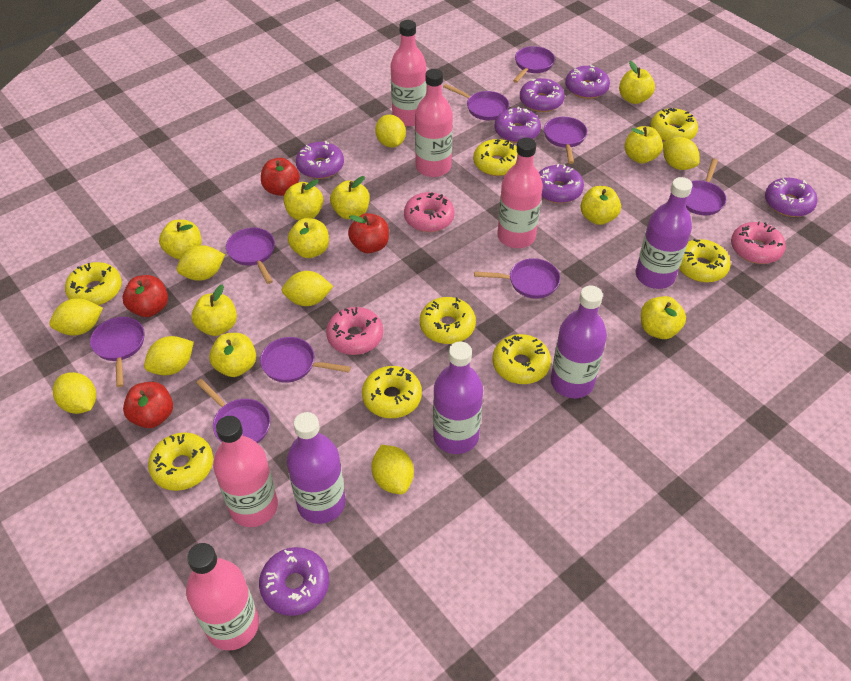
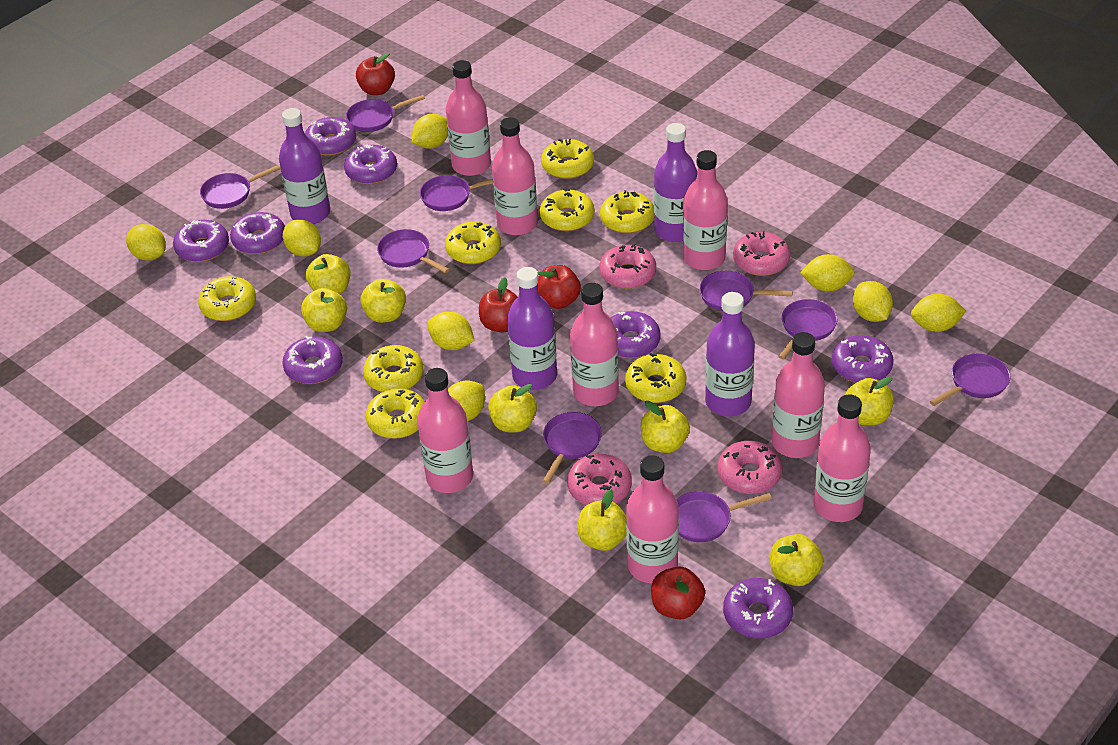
pink bottle: [186,543,259,651] [213,416,278,527] [391,20,427,126] [415,69,453,177] [497,138,543,248] = 5 -> [417,368,473,493] [446,60,491,176] [492,117,538,235] [570,283,619,406] [626,455,679,583] [683,150,728,270] [772,332,825,458] [814,394,871,522] = 8
pink donut: [326,307,383,355] [404,192,455,232] [731,221,786,264] = 3 -> [567,454,632,505] [599,244,656,289] [718,441,783,494] [733,232,790,276] = 4
purple donut: [259,547,329,616] [296,141,344,179] [495,107,541,143] [520,78,565,112] [539,164,584,203] [565,65,610,99] [765,178,818,217] = 7 -> [173,220,229,262] [230,212,285,254] [282,336,343,384] [305,117,356,156] [344,145,397,184] [610,311,660,358] [723,578,793,639] [832,335,894,383] = 8
yellow apple: [159,220,201,260] [191,284,237,336] [209,333,256,377] [283,179,323,220] [288,218,329,258] [330,176,369,219] [580,186,621,225] [619,61,655,104] [624,126,663,163] [641,296,686,339] = 10 -> [301,288,347,332] [306,254,351,294] [360,279,406,323] [488,384,537,432] [577,489,627,551] [641,401,690,453] [770,534,824,586] [845,376,894,425] = 8

